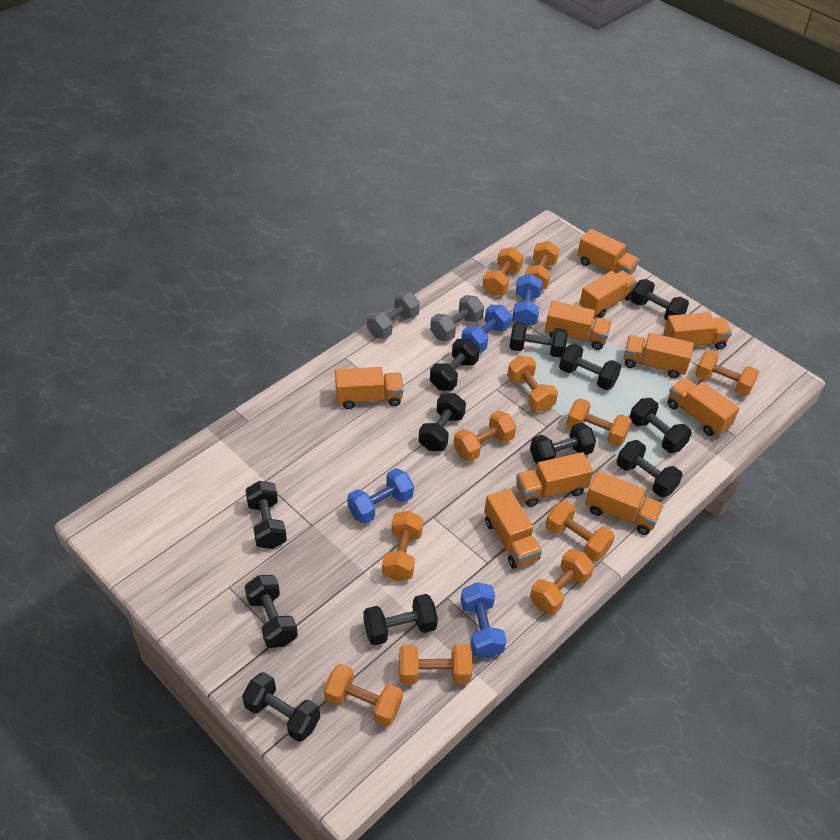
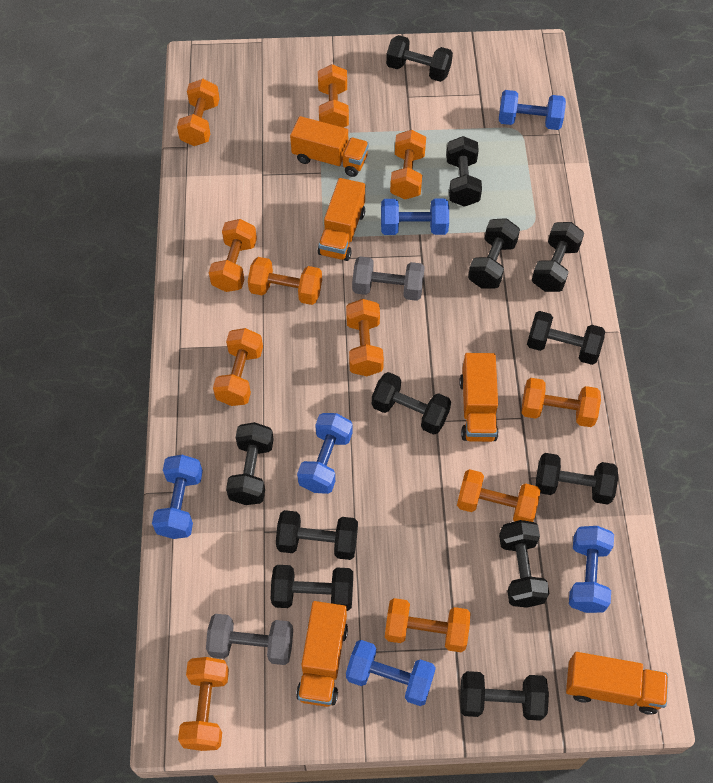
blue dumbbell: [347,468,414,524] [461,305,512,353] [461,582,507,658] [512,274,542,326] = 4 -> [152,455,203,539] [297,413,353,494] [346,640,436,706] [381,198,449,235] [499,90,566,130] [569,526,614,613] = 6
orange truck: [335,367,404,409] [484,488,542,569] [516,452,593,507] [545,301,612,350] [577,229,639,276] [579,270,637,318] [585,471,664,535] [624,333,694,378] [664,312,732,350] [668,378,739,436] = 10 -> [290,116,369,177] [296,601,348,707] [318,178,365,261] [459,353,498,442] [566,652,668,715] = 5

